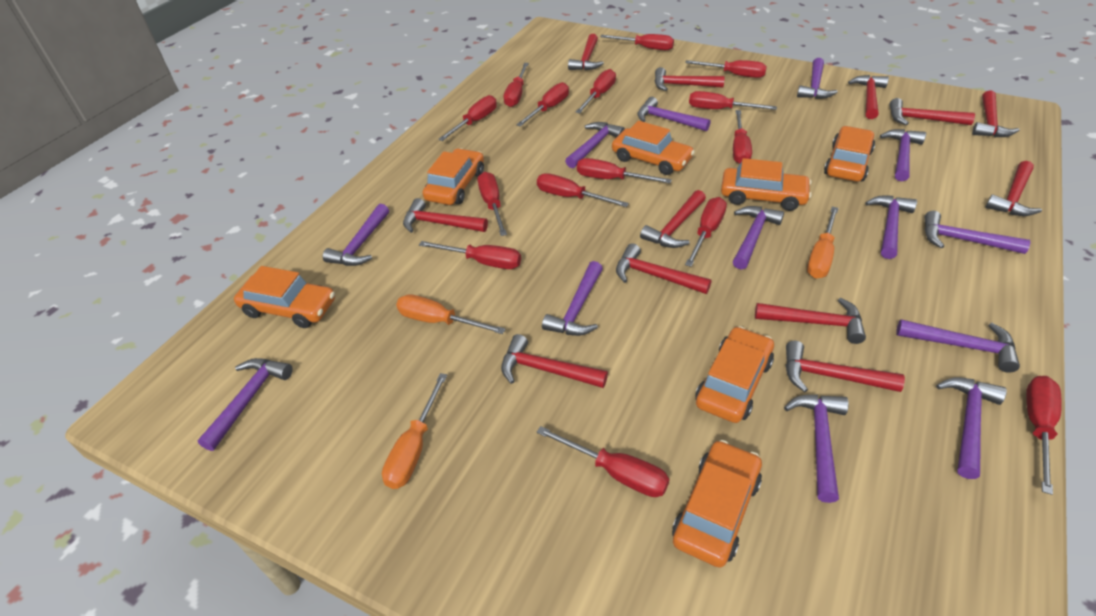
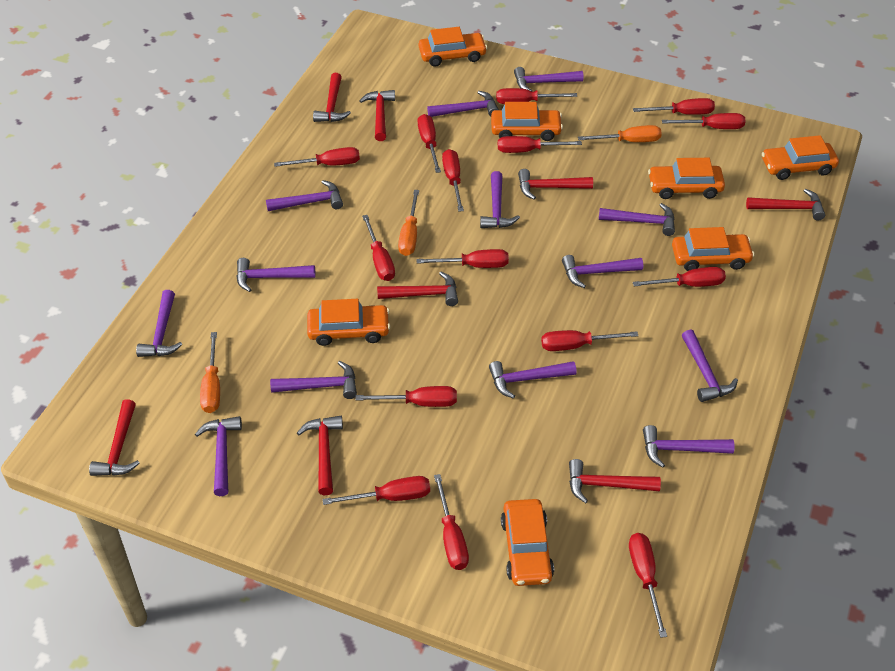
red hammer: [403,198,488,233] [501,334,608,388] [568,34,604,71] [616,243,712,294] [640,190,706,248] [655,67,725,91] [755,298,866,344] [785,341,905,392] [848,75,889,119] [889,98,975,125] [972,90,1020,137] [985,161,1042,216] = 12 -> [89,399,140,476] [297,416,343,495] [313,73,351,122] [359,90,395,141] [377,272,458,306] [518,169,593,200] [569,459,661,503] [746,189,825,220] = 8

